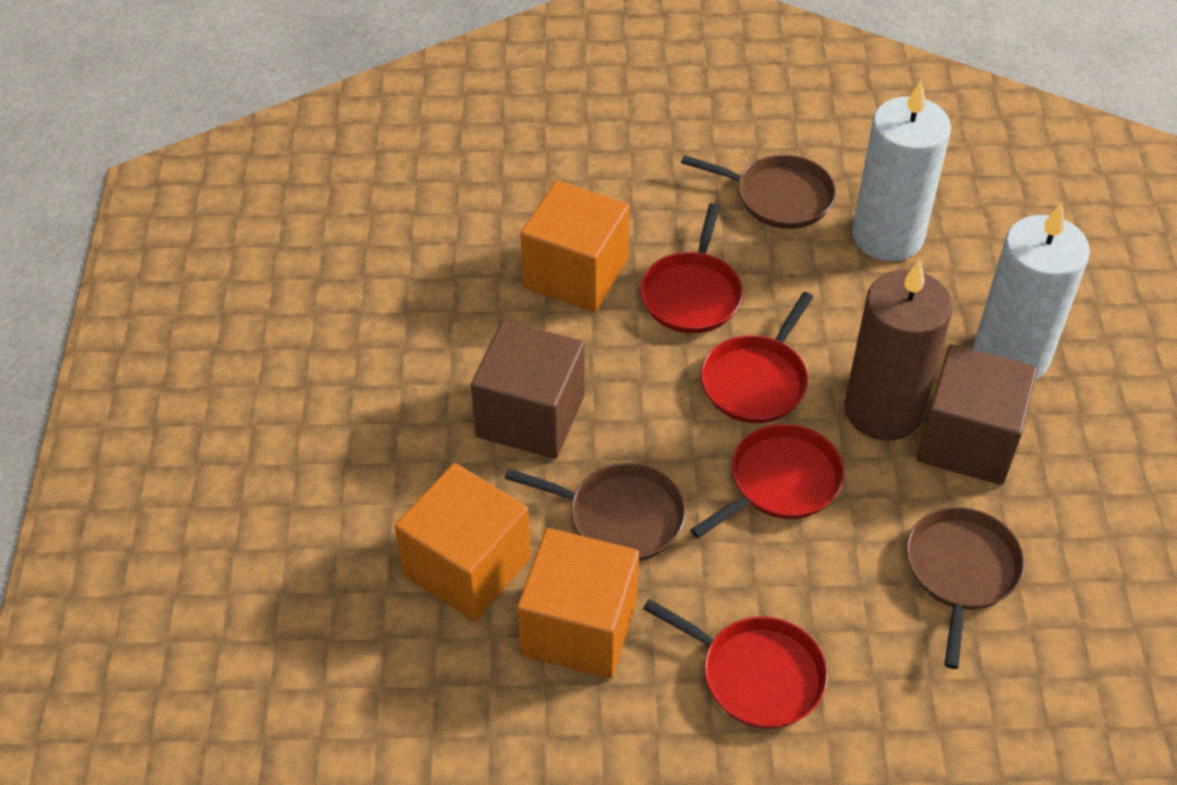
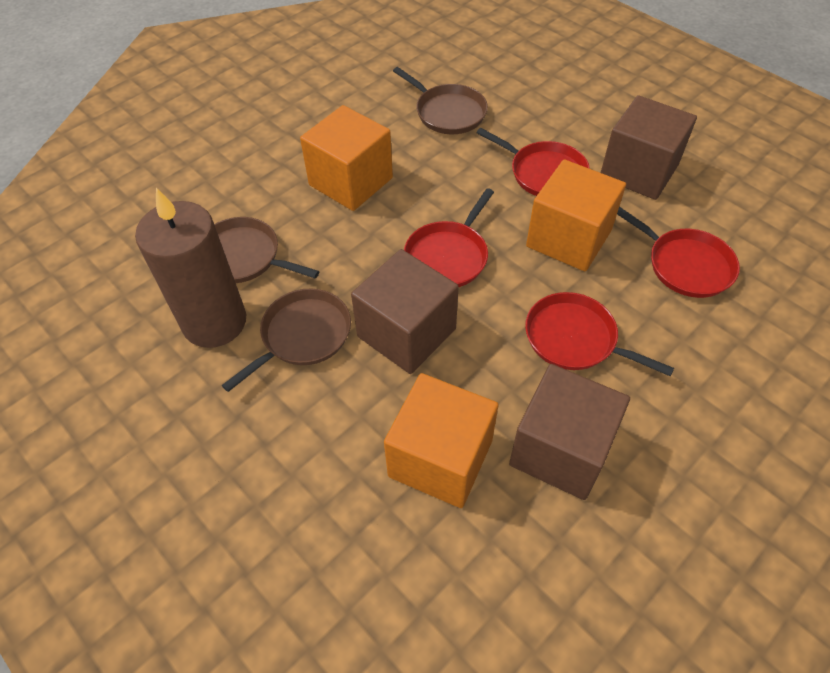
brown cube: [471,320,585,459] [916,344,1037,485] = 2 -> [351,249,459,374] [509,364,630,500] [601,95,697,200] = 3
white candle: [852,80,951,261] [973,203,1090,380] = 2 -> none = 0

